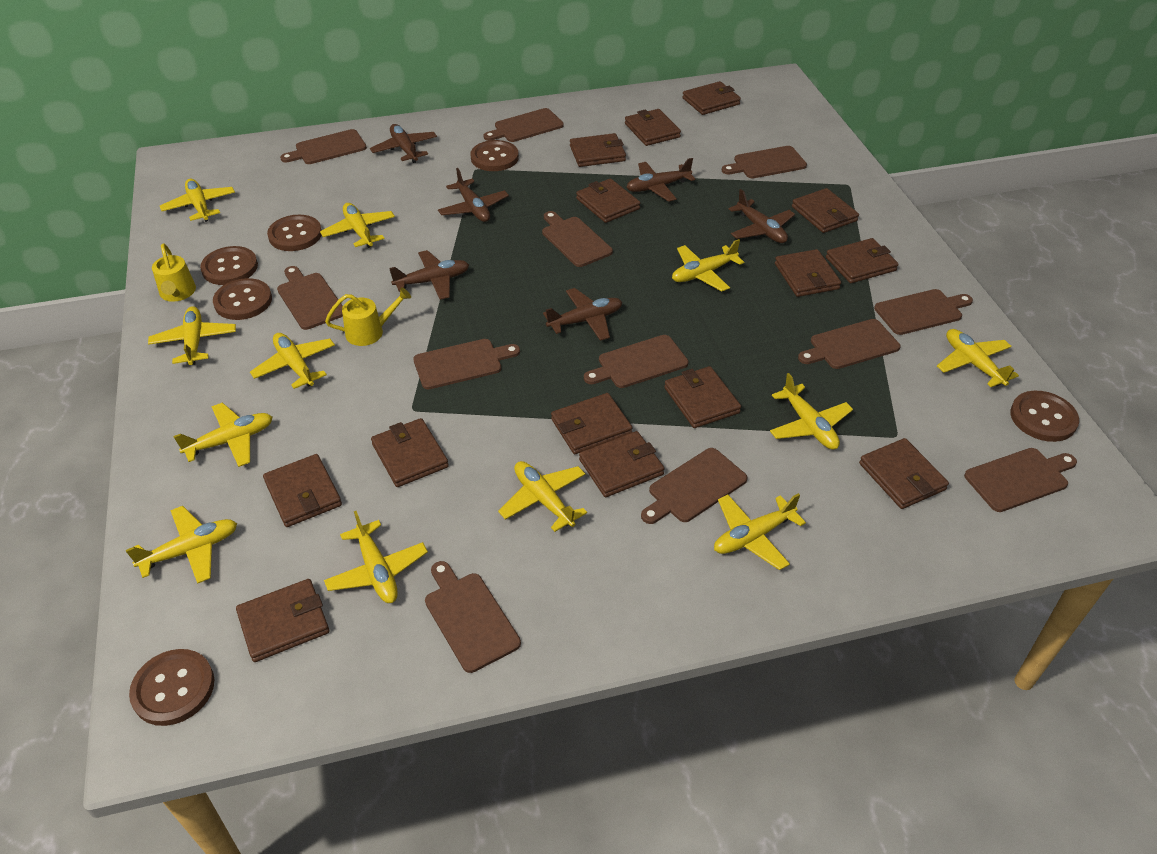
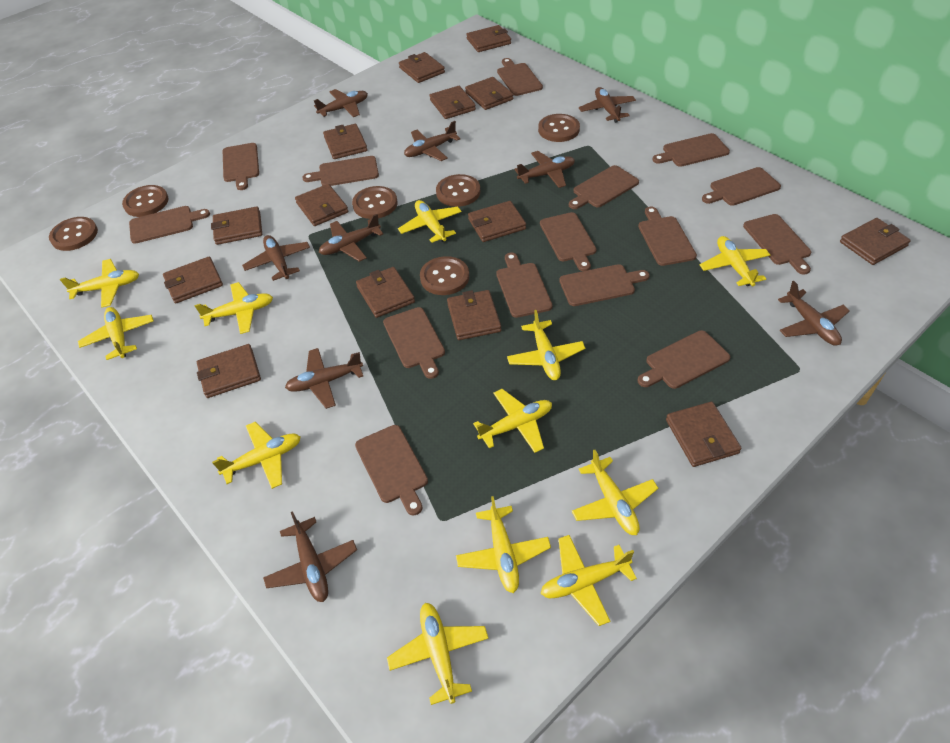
brown cutting board: [277,266,343,330] [280,129,367,164] [413,339,520,389] [425,561,521,673] [483,108,564,142] [542,211,613,267] [584,335,689,388] [641,448,748,524] [721,146,807,178] [798,319,901,369] [874,289,973,335] [964,448,1077,512] = 12 -> [129,206,210,244] [223,143,259,190] [302,156,379,186] [355,425,428,515] [383,307,445,379] [496,253,553,318] [497,58,543,96] [540,212,596,271] [559,264,650,306] [569,165,639,209] [638,207,697,266] [638,330,730,389] [652,133,730,167] [702,167,781,206] [743,214,811,275] = 15
brown plane: [370,124,437,163] [389,250,469,300] [438,168,509,222] [543,288,622,341] [626,158,695,202] [729,189,795,243] = 6 -> [242,235,310,281] [263,511,357,602] [285,348,363,409] [314,89,368,117] [319,214,383,262] [404,121,460,161] [514,151,575,188] [579,87,636,123] [778,281,850,346] = 9
yellow watering can: [152,243,196,302] [325,287,411,346] = 2 -> none = 0

